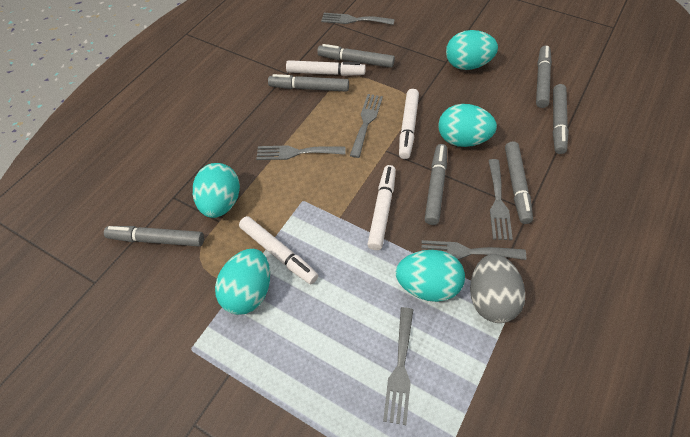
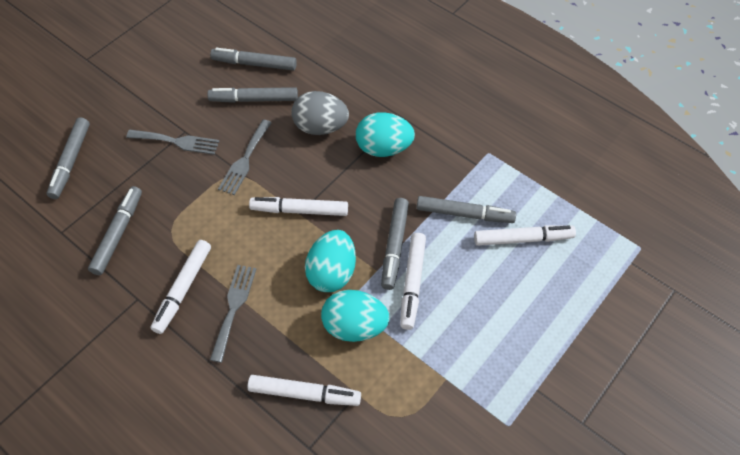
grey fork: [256,145,345,160] [321,13,395,25] [350,94,383,158] [383,307,413,425] [422,240,526,260] [488,159,513,240] = 6 -> [126,130,219,155] [210,265,256,363] [218,119,272,195] = 3
grey marker: [104,226,204,246] [268,74,349,92] [317,44,395,68] [425,144,447,225] [505,141,533,224] [536,46,552,108] [553,84,569,154] = 7 -> [47,118,90,199] [88,186,142,275] [207,87,298,103] [210,48,297,71] [381,198,409,290] [417,196,516,223] = 6
turquoise egg: [193,163,240,218] [215,249,270,315] [396,250,465,302] [439,104,497,147] [446,30,498,70] = 5 -> [305,230,356,292] [321,290,390,342] [356,112,415,157] = 3
white marker: [239,216,318,284] [286,60,366,76] [367,165,396,250] [399,89,419,159] = 4 -> [150,240,211,334] [247,375,361,406] [249,197,348,216] [400,233,426,330] [474,225,576,246] = 5

